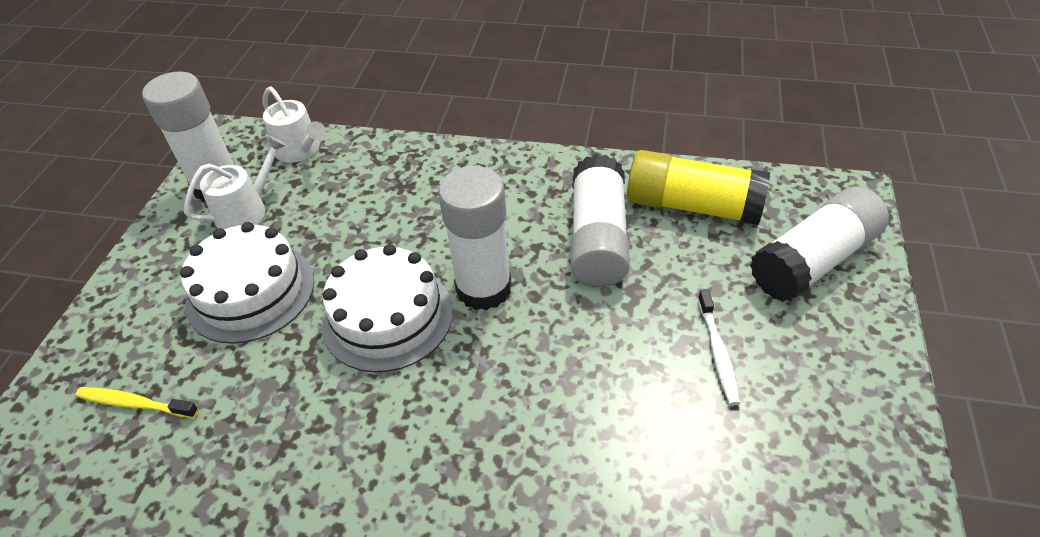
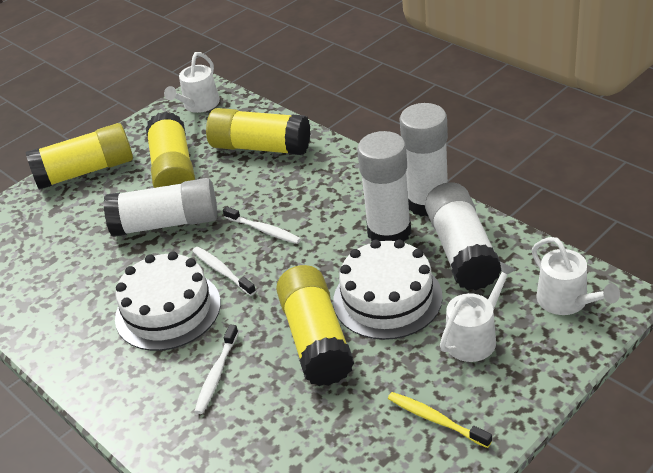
white toothbrush: [698,290,740,405] = 1 -> [192,247,256,296] [194,324,239,414] [223,206,301,244] = 3
white watering can: [184,136,286,229] [262,87,326,162] = 2 -> [164,52,220,113] [440,261,517,362] [532,237,620,315] = 3
yellow glue stick: [627,150,770,225] = 1 -> [26,123,133,190] [146,112,195,188] [206,108,311,155] [276,265,355,386] = 4

